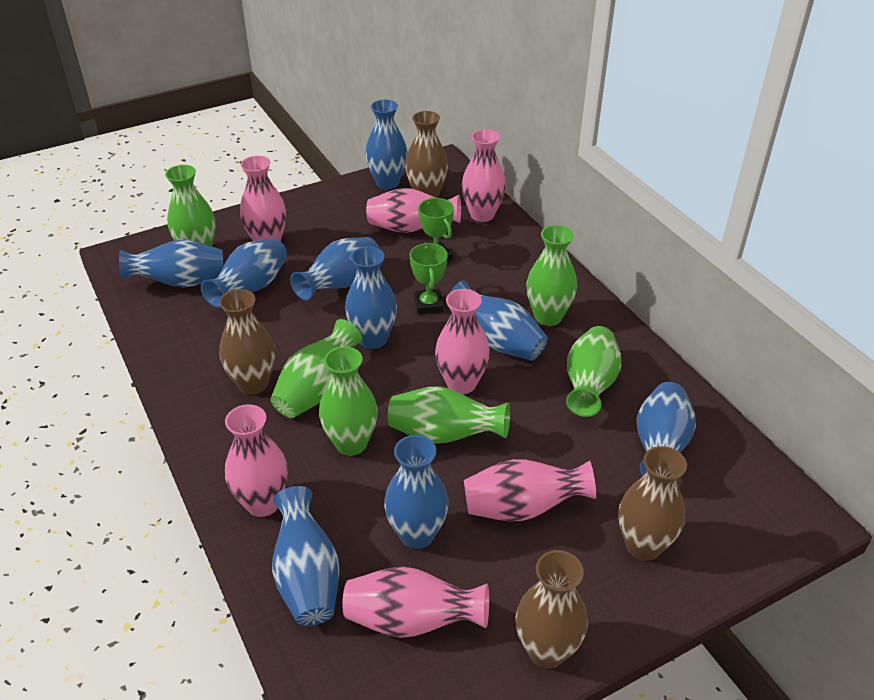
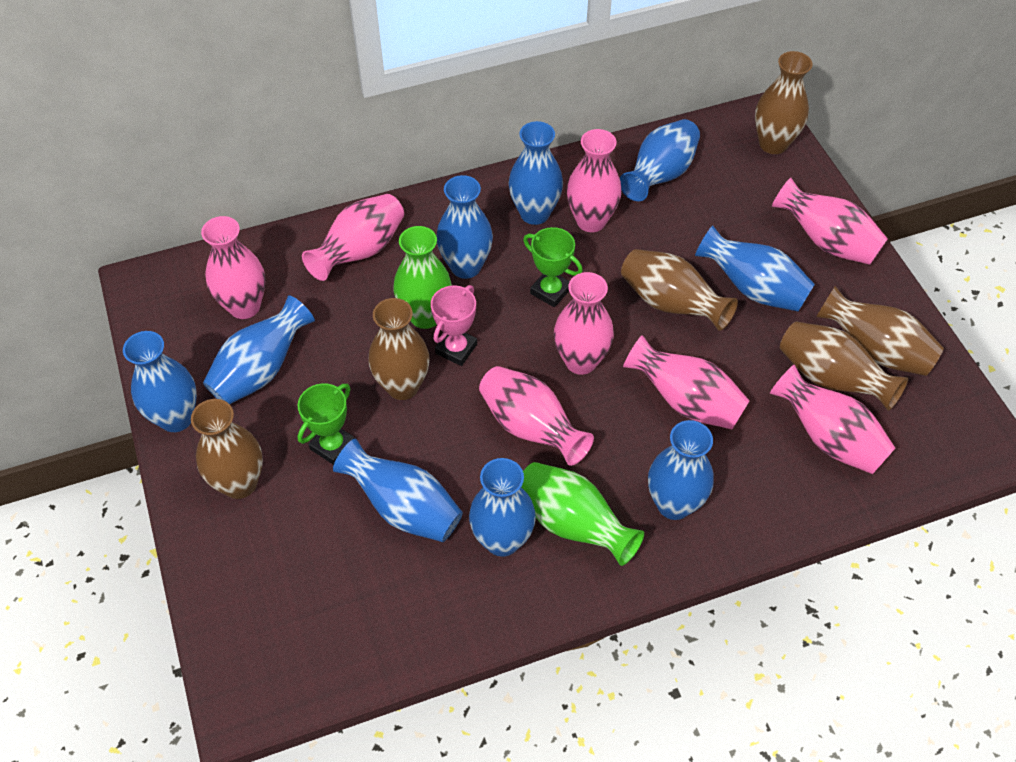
brown vase: [219,289,275,395] [405,111,448,198] [516,550,588,668] [619,446,687,561] = 4 -> [191,399,263,499] [369,298,429,400] [621,249,738,331] [755,51,813,154] [780,321,908,411] [816,286,944,376] = 6
green vase: [165,165,215,246] [270,319,362,418] [319,346,378,456] [388,386,510,444] [526,225,577,326] [566,326,621,417] = 6 -> [393,226,452,329] [521,462,644,566] = 2
pink trophy: none = 0 -> [431,285,477,366] = 1
pink vase: [225,404,288,517] [240,156,286,242] [342,566,489,638] [366,188,461,233] [435,289,490,394] [462,129,506,222] [464,459,596,521] = 7 -> [201,216,265,319] [302,194,404,281] [479,366,594,466] [554,272,614,375] [567,129,622,232] [623,335,750,429] [770,364,895,474] [772,178,888,265] = 8

